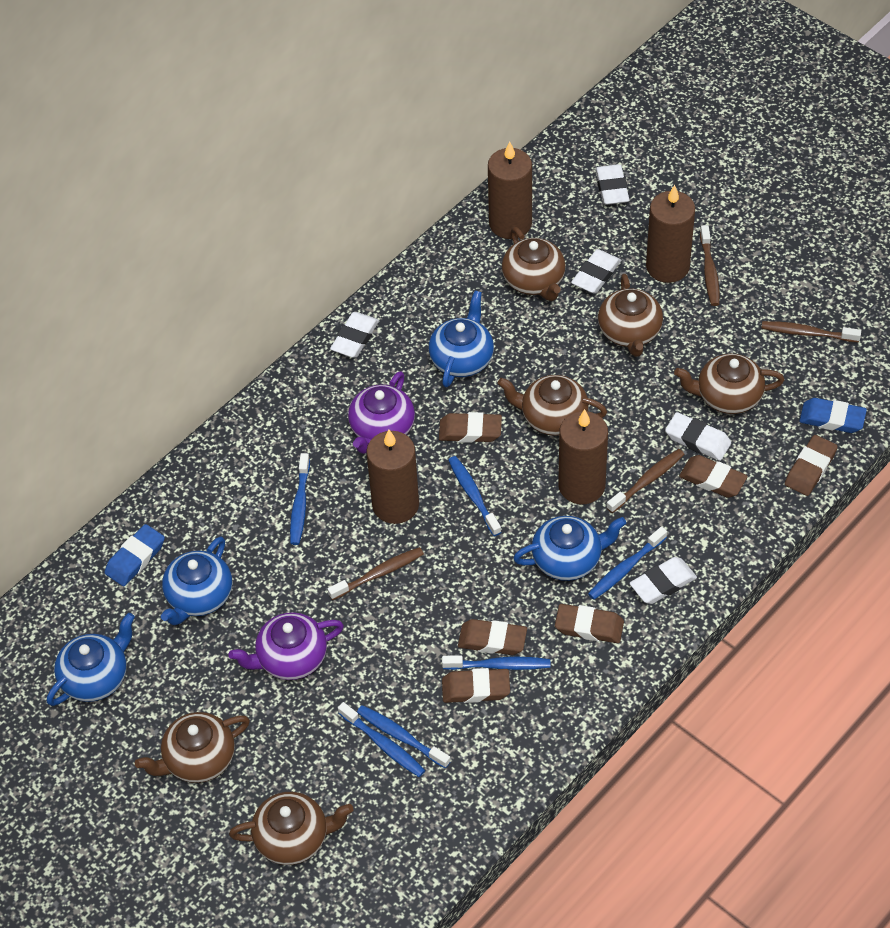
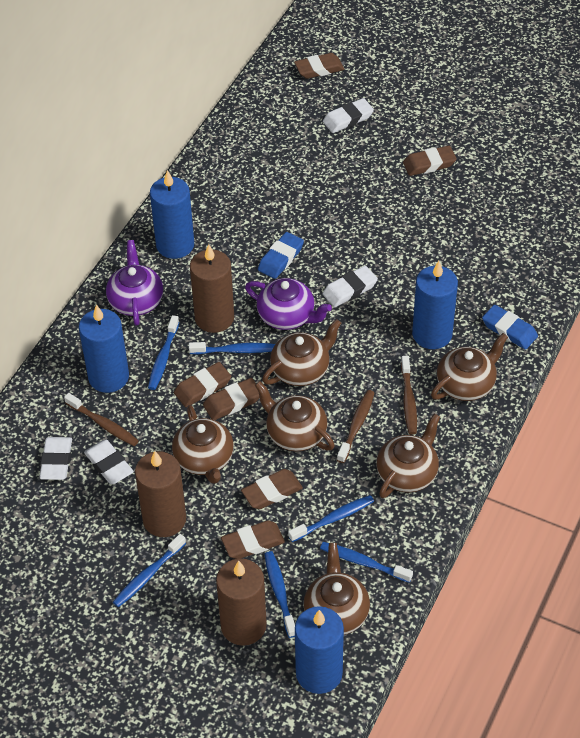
blue candle: none = 0 -> [79,304,129,393] [150,170,194,259] [295,606,344,694] [412,261,458,349] = 4
blue teapot: [47,613,135,706] [161,536,232,626] [429,291,494,387] [513,516,626,581] = 4 -> none = 0
brown candle: [366,429,419,524] [488,141,532,239] [558,409,608,504] [646,185,695,283] = 4 -> [135,451,186,537] [190,244,234,333] [216,559,267,646] = 3
brown toothbrush: [328,547,424,600] [606,449,685,513] [700,225,720,306] [761,321,861,343] = 4 -> [64,393,139,446] [337,390,374,463] [401,356,417,435] = 3
white eraser: [330,312,379,358] [571,249,621,294] [595,164,630,205] [629,557,697,604] [665,412,731,461] = 5 -> [39,437,72,480] [84,440,134,484] [323,98,374,133] [323,266,378,307] = 4

